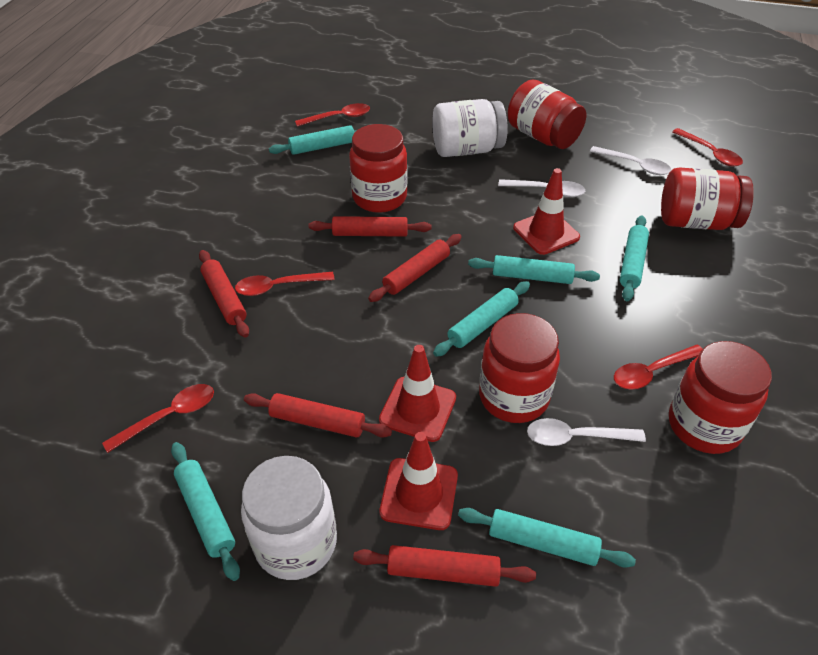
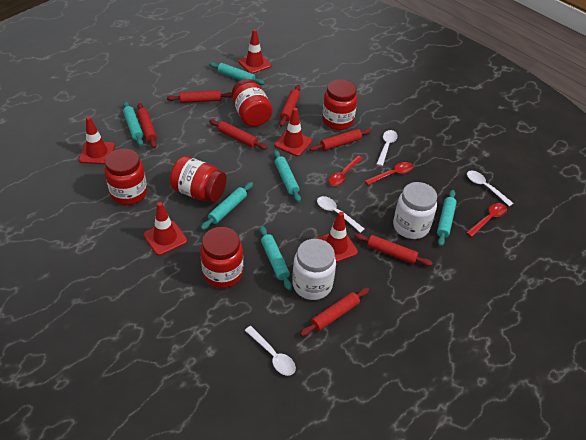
red rolling pin: [199,250,249,338] [244,393,392,438] [308,216,431,237] [353,545,536,587] [368,234,462,302] = 5 -> [137,103,157,148] [167,90,232,103] [209,119,267,150] [279,85,300,127] [300,288,369,336] [310,128,372,151] [354,233,432,266] = 7
red spoon: [102,384,214,453] [235,272,335,296] [295,103,370,127] [614,345,703,390] [672,128,743,167] = 5 -> [328,156,363,186] [365,162,414,185] [466,203,507,237] = 3
red traffic cone: [379,345,456,442] [380,432,458,530] [513,168,580,255] = 3 -> [79,117,115,164] [143,202,187,255] [238,29,271,74] [275,108,312,156] [316,212,358,263] = 5
white spoon: [498,179,585,197] [527,418,646,446] [590,146,671,175] = 3 -> [245,326,296,376] [317,196,364,233] [376,130,398,166] [467,171,513,206] = 4

